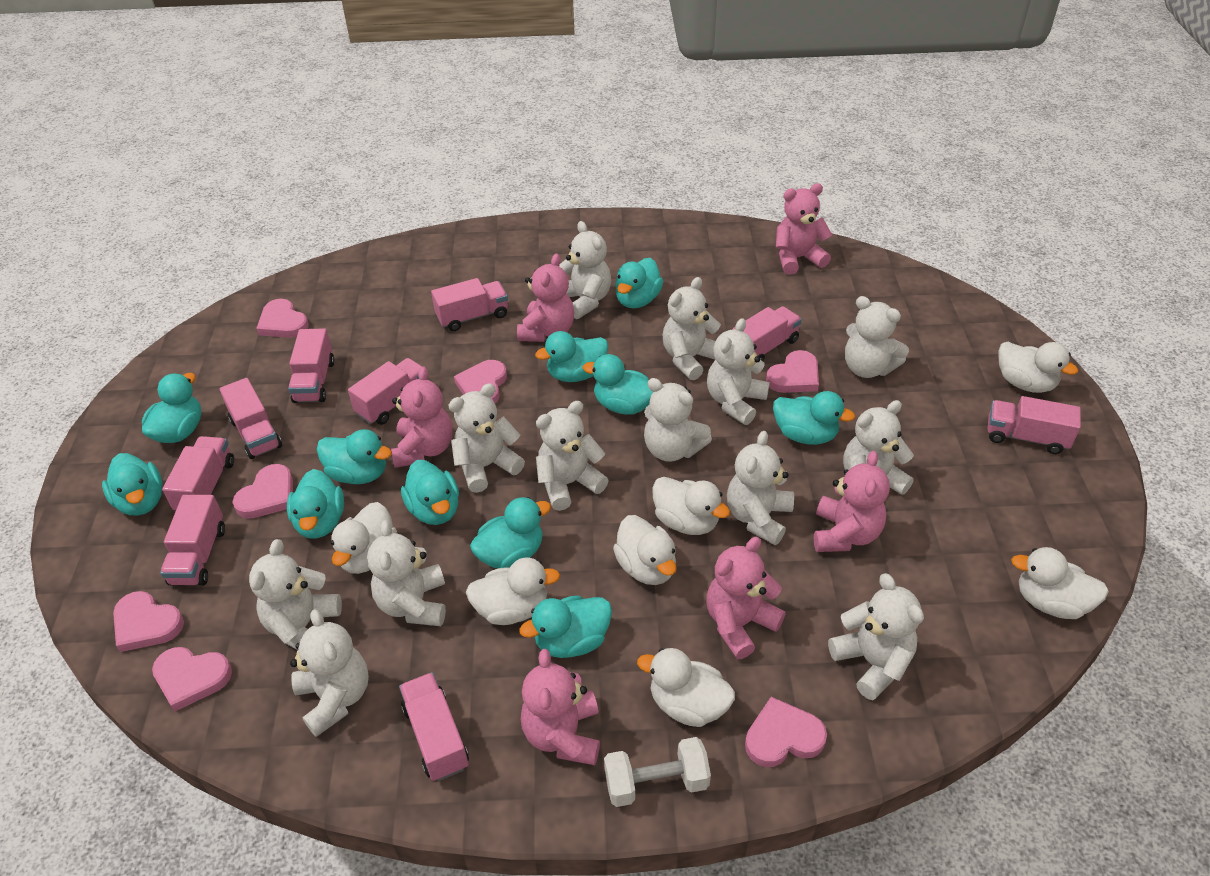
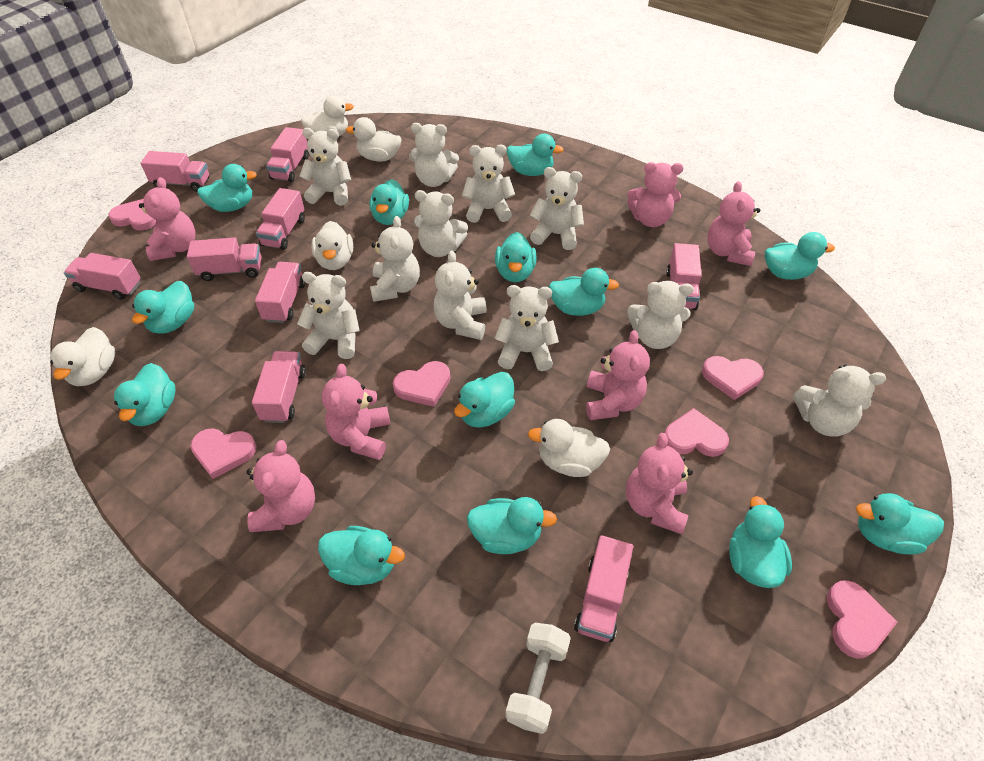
pink heart: [113,591,184,652] [152,647,232,711] [232,464,293,519] [256,299,309,338] [454,360,507,404] [745,697,827,767] [766,350,819,393] = 7 -> [108,199,156,230] [190,428,257,479] [393,361,450,407] [665,408,729,457] [702,356,764,400] [827,580,897,659] = 6
pink teddy bear: [391,366,452,468] [517,254,574,342] [521,649,600,765] [706,537,786,659] [776,183,832,275] [814,451,890,552] = 6 -> [139,177,196,261] [247,440,315,532] [322,364,390,460] [586,330,650,420] [626,433,693,534] [627,162,683,227] [707,181,760,266] = 7
turquoise duck: [102,453,163,515] [142,373,201,443] [287,469,344,539] [317,429,392,484] [401,460,459,525] [470,497,551,568] [519,596,612,658] [535,331,608,382] [583,354,653,415] [615,258,663,309] [773,391,855,445] = 11 -> [114,363,175,426] [132,281,194,334] [197,164,257,212] [318,526,405,585] [370,179,409,225] [454,372,515,428] [467,497,557,554] [495,232,537,282] [507,134,564,176] [548,268,619,316] [729,496,792,588] [765,232,835,280] [856,493,944,554] = 13
white duck: [331,502,397,574] [466,558,560,625] [613,515,677,585] [637,648,735,727] [652,477,730,535] [998,342,1078,393] [1011,547,1109,619] = 7 -> [50,327,115,386] [301,96,354,136] [311,221,353,270] [346,117,401,161] [528,419,610,477] = 5
white teddy bear: [249,539,342,650] [290,609,369,737] [367,520,446,626] [448,383,525,493] [536,401,609,511] [559,221,611,319] [644,378,712,462] [662,277,721,380] [707,318,770,425] [727,431,794,545] [828,573,924,700] [843,400,914,495] [845,296,909,378] = 13 -> [297,272,360,359] [299,128,351,206] [370,216,420,302] [409,123,459,187] [414,190,468,257] [434,251,487,340] [462,145,515,223] [494,285,559,371] [530,167,584,250] [627,281,694,349] [793,364,886,437] = 11

